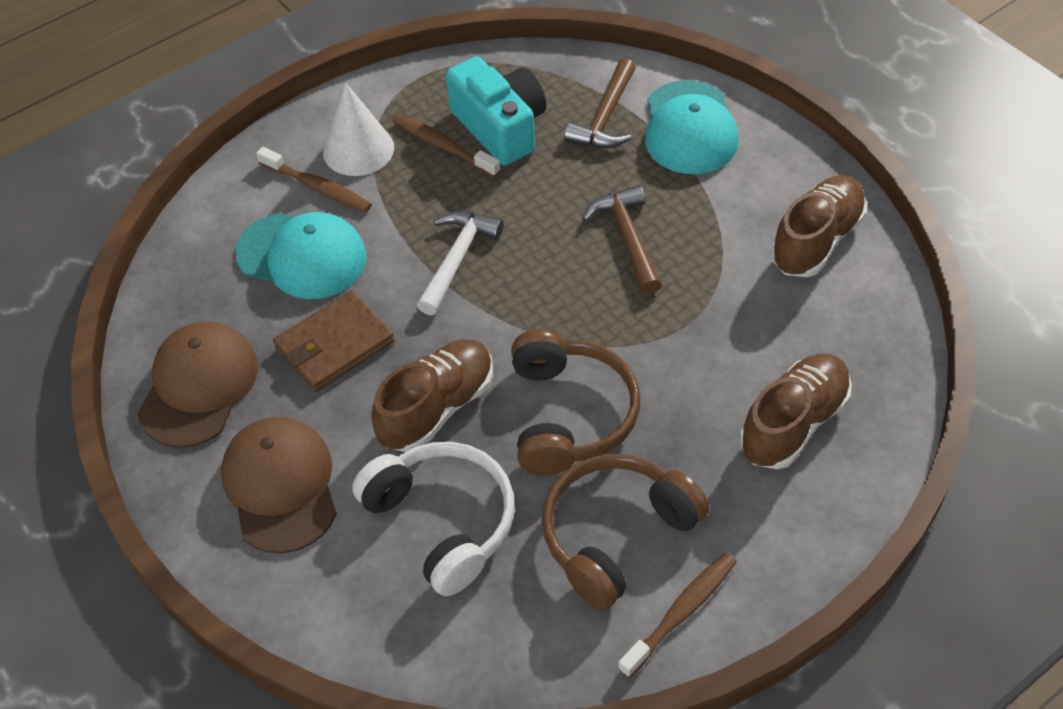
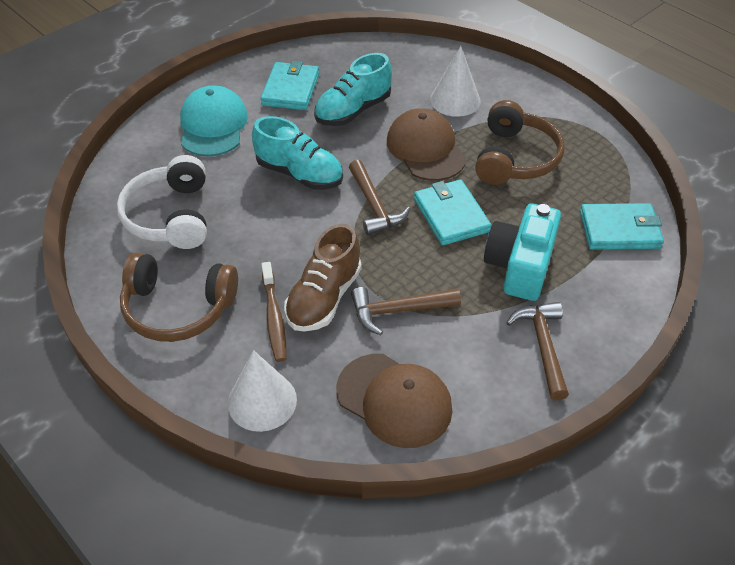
brown hammer: [564,58,636,148] [582,185,662,294] = 2 -> [349,160,410,235] [351,287,461,335] [506,302,569,400] = 3
brown shoe: [371,339,493,452] [740,354,852,469] [771,175,867,277] = 3 -> [284,224,362,332] = 1
brown toothbrush: [256,147,372,213] [392,114,501,177] [618,553,737,678] = 3 -> [261,262,286,362] = 1
brown wallet: [273,290,395,392] = 1 -> none = 0
turquoise cap: [235,212,366,299] [645,80,738,174] = 2 -> [180,85,248,156] = 1
turquoise shoe: none = 0 -> [252,116,343,190] [314,53,392,126] = 2
turquoise wallet: none = 0 -> [260,61,319,110] [414,179,492,245] [580,203,664,250] = 3
white cone: [323,83,394,176] = 1 -> [228,350,297,432] [430,46,481,117] = 2
white hammer: [417,211,503,315] = 1 -> none = 0

